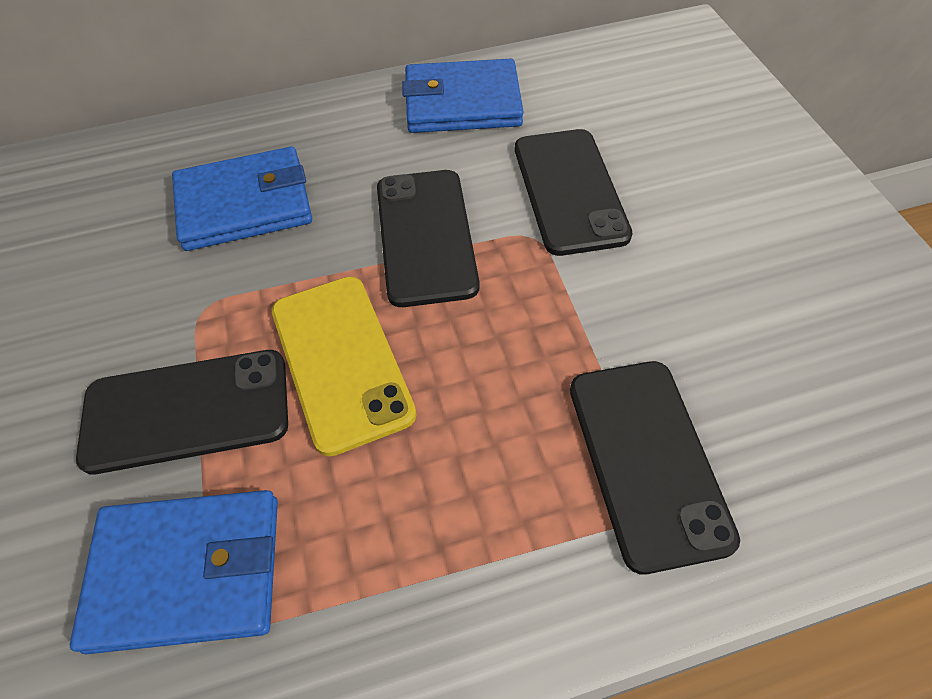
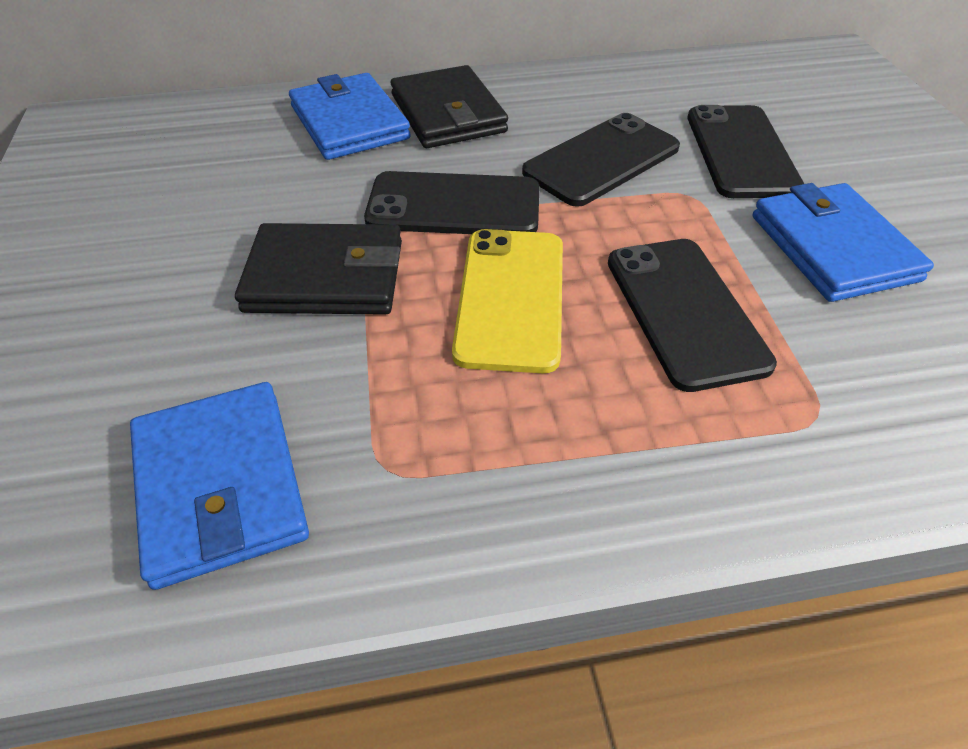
black wallet: none = 0 -> [235,223,402,315] [391,65,508,148] = 2

